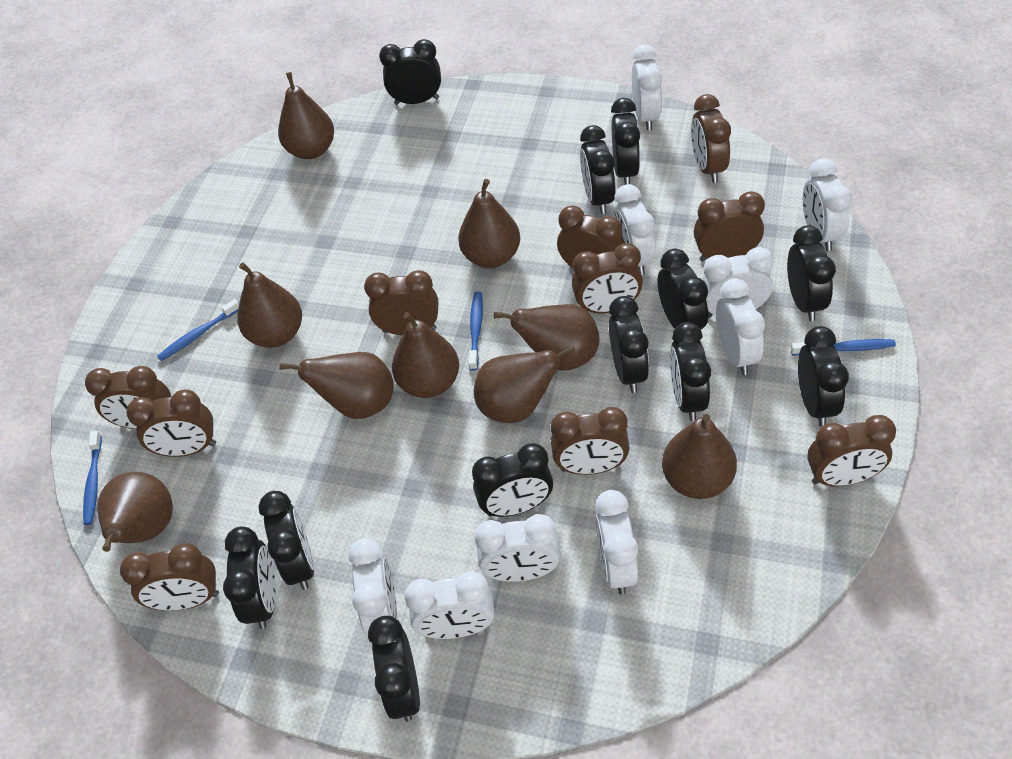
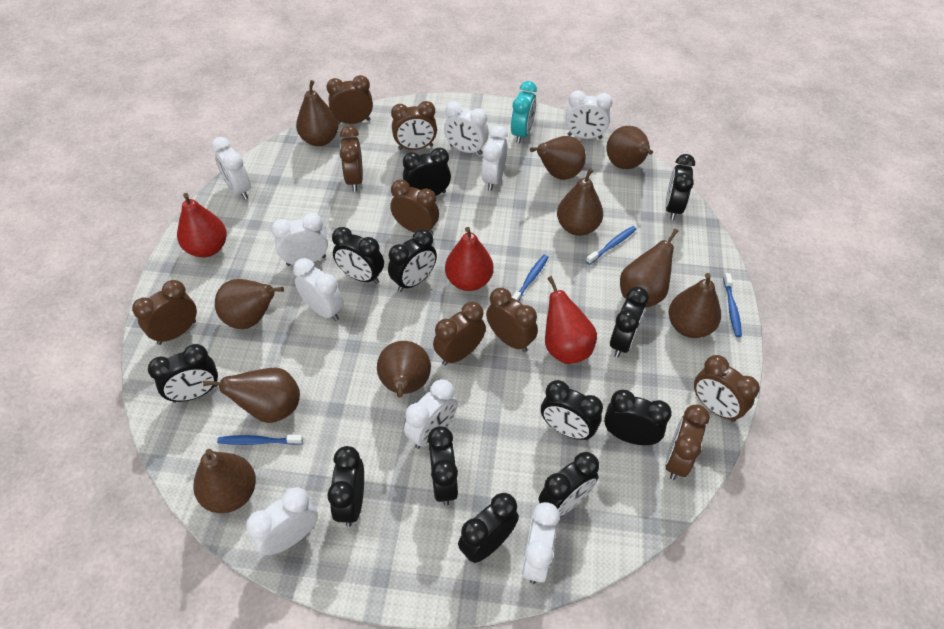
brown clock: [85,366,171,429] [120,543,219,611] [127,390,216,457] [364,270,438,336] [551,407,630,475] [557,206,624,268] [572,243,643,313] [691,94,731,183] [694,191,765,262] [807,415,896,486] = 10 -> [132,280,197,345] [326,75,373,124] [340,126,363,192] [390,180,439,235] [391,101,437,150] [433,302,486,366] [486,288,538,352] [665,405,710,480] [694,355,760,422] = 9
brown pear: [97,472,173,552] [237,263,302,348] [278,72,334,159] [279,352,394,419] [392,312,459,398] [458,179,520,268] [474,346,576,423] [494,304,599,371] [662,414,737,499] = 9 -> [193,449,256,513] [203,368,300,423] [215,279,284,329] [296,80,339,146] [377,341,431,397] [530,136,586,180] [557,168,603,236] [607,126,653,169] [620,229,678,308] [669,273,721,338] = 10
red pear: none = 0 -> [177,193,227,257] [445,227,494,291] [545,276,597,364] = 3
turquoise clock: none = 0 -> [511,81,537,144] = 1

